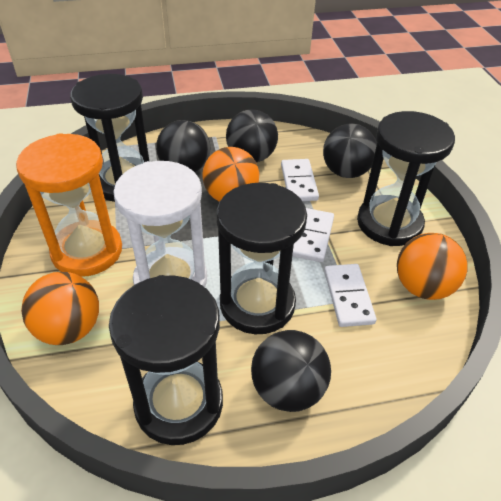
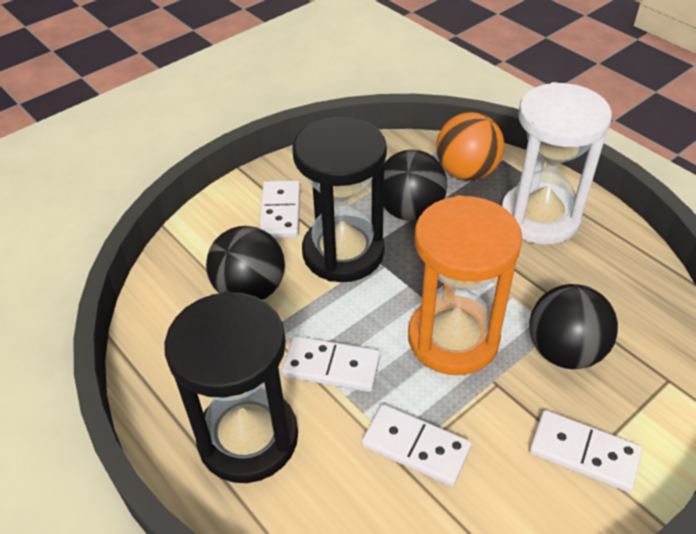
black ball: [156,120,211,172] [226,109,278,163] [251,330,331,412] [323,124,377,178] = 4 -> [206,226,285,300] [383,149,448,221] [529,284,618,369] = 3
black hourglass: [70,74,149,202] [109,275,223,445] [216,183,307,334] [357,111,455,246] = 4 -> [164,291,298,483] [293,116,387,282] = 2
orange ball: [21,272,99,345] [202,147,259,202] [397,233,468,300] = 3 -> [436,112,504,180] = 1
white domino: [281,159,319,201] [292,208,334,262] [324,264,376,327] = 3 -> [259,180,300,238] [282,336,380,392] [361,404,472,486] [529,410,642,492] = 4

